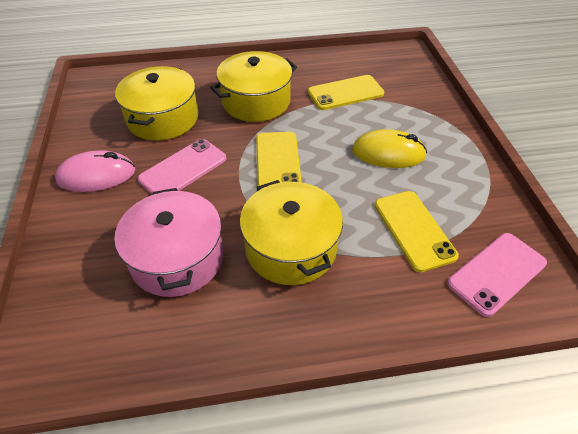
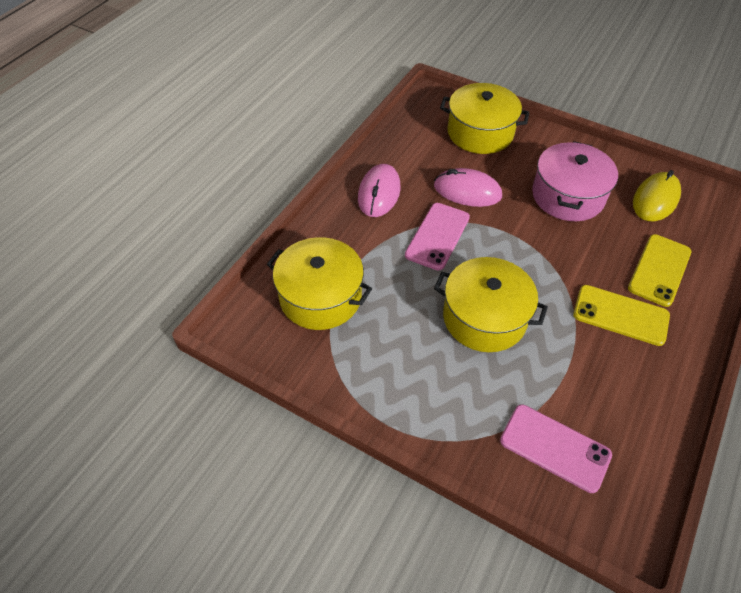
pink mouse: [55,150,135,192] = 1 -> [358,164,401,217] [434,168,502,207] = 2
yellow phone: [256,132,302,186] [308,75,384,110] [374,191,459,272] = 3 -> [573,285,670,346] [628,234,691,307] = 2

